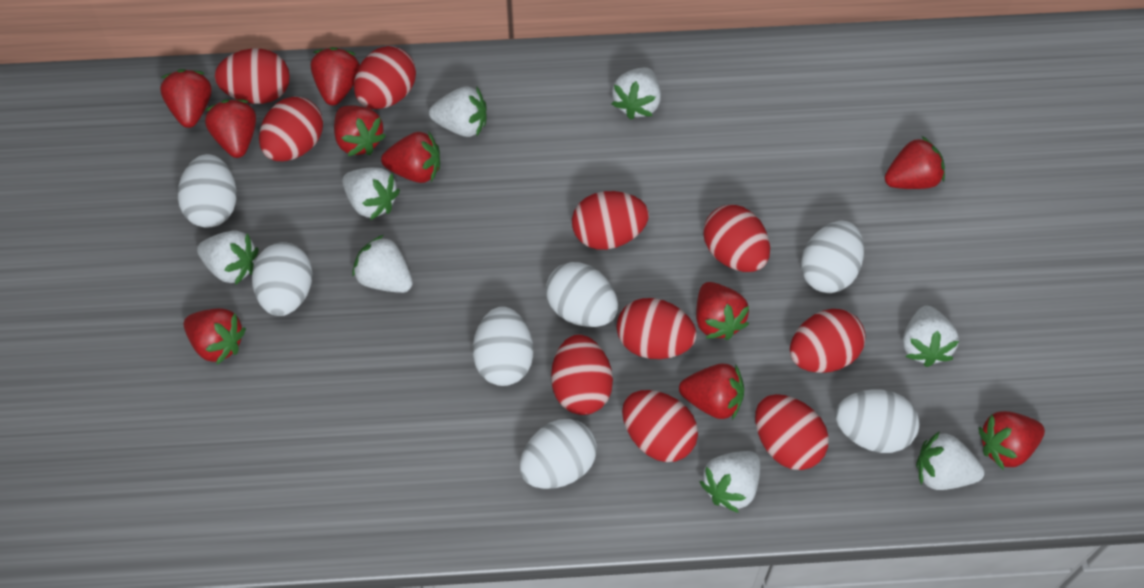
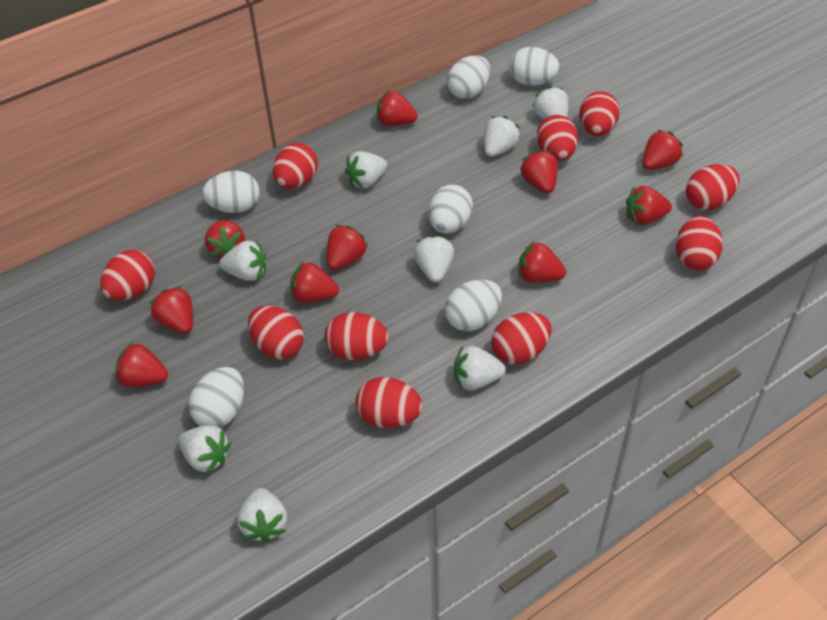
white egg: [178,154,237,228] [252,242,313,316] [473,306,533,386] [519,419,597,489] [546,262,618,327] [801,221,864,293] [835,389,919,453] = 7 -> [189,367,244,428] [202,171,260,213] [428,184,473,234] [445,280,502,331] [447,55,490,99] [509,47,560,86] = 6

